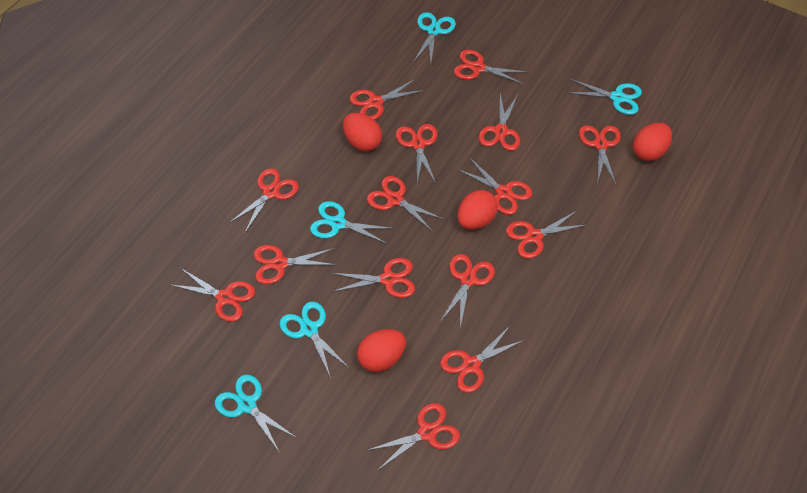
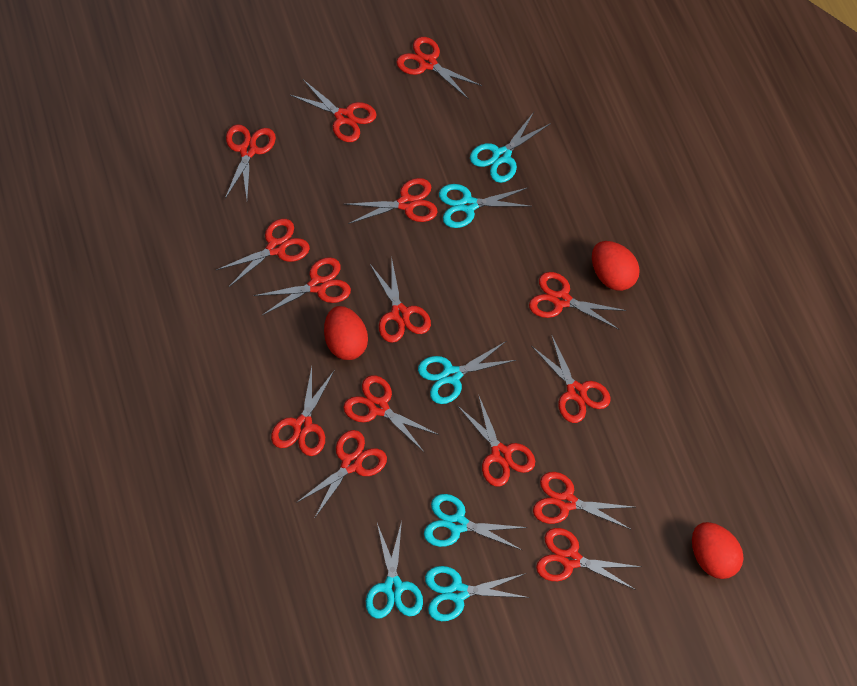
red egg: [343,113,382,152] [357,329,406,372] [457,190,498,230] [633,123,672,161] = 4 -> [324,306,368,360] [592,241,640,291] [692,522,744,579] = 3
turquoise scissors: [215,375,297,453] [280,302,349,378] [310,201,393,244] [414,12,456,62] [567,79,642,115] = 5 -> [366,521,423,618] [418,341,516,404] [424,494,528,550] [425,566,529,621] [439,184,532,228] [470,112,551,183] = 6

